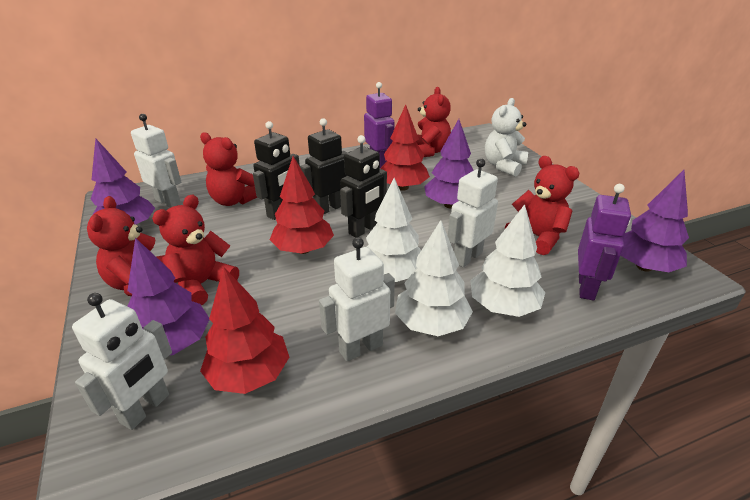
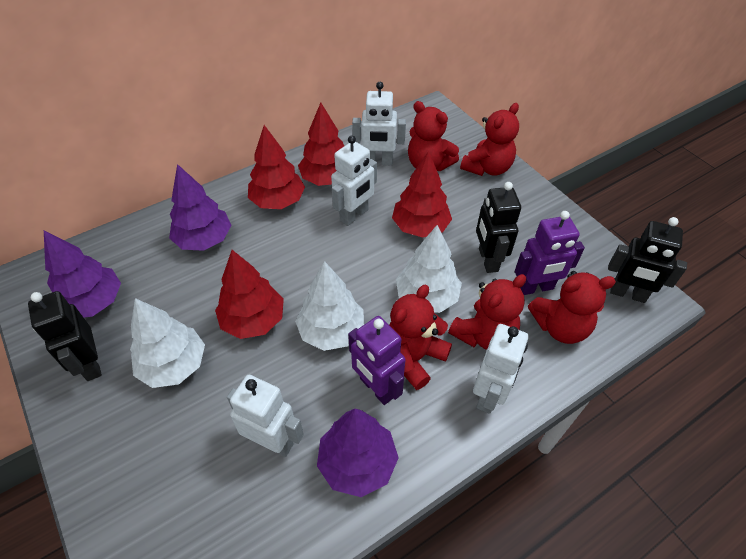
purple tree: [91,138,155,225] [127,238,210,356] [424,119,474,209] [620,170,689,272] = 4 -> [44,231,121,317] [169,164,231,251] [317,409,399,497] = 3
red tree: [200,266,289,394] [270,156,334,254] [381,105,430,191] = 3 -> [215,250,284,339] [248,125,305,209] [298,103,344,186] [392,151,452,238] = 4
white teddy bear: [485,98,528,177] = 1 -> none = 0

